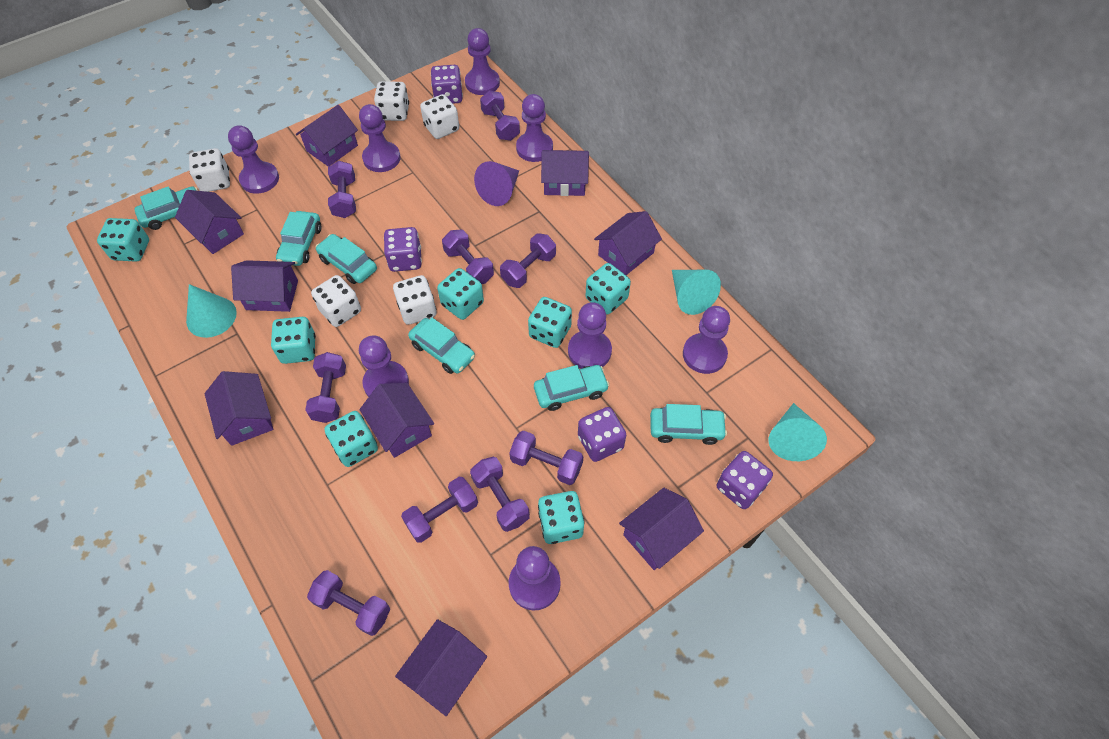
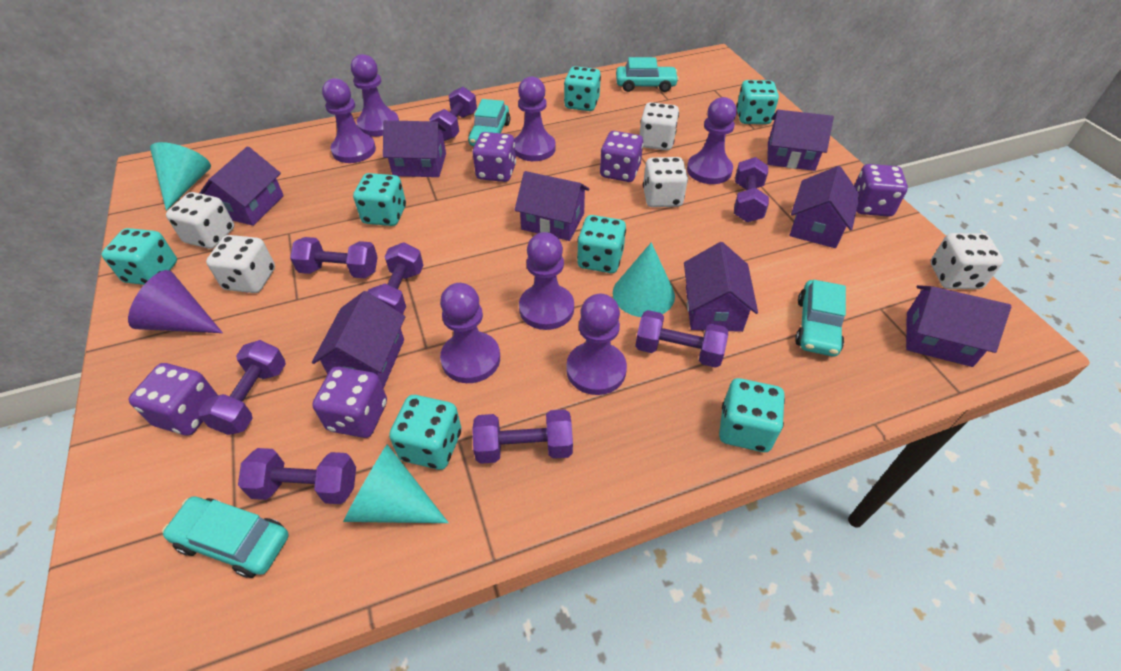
purple dice: [384,227,422,272] [431,65,463,104] [578,407,626,462] [717,451,773,509] = 4 -> [129,363,218,436] [312,367,387,438] [473,132,516,182] [600,131,643,182] [854,164,908,217] = 5
purple dumbbell: [305,352,346,423] [307,570,390,636] [328,161,356,218] [401,477,478,543] [442,230,494,284] [470,457,530,532] [480,91,520,141] [500,233,556,288] [509,431,583,485] = 9 -> [198,340,286,435] [238,448,356,504] [290,237,378,278] [367,242,423,314] [429,87,477,141] [472,409,573,464] [635,310,728,368] [734,157,769,222] = 8
purple house: [175,190,244,254] [205,371,273,446] [231,260,298,312] [296,105,358,167] [359,383,434,458] [395,619,487,716] [541,150,589,196] [594,211,662,275] [619,488,704,570] = 9 -> [200,146,284,226] [312,291,405,388] [383,120,446,177] [515,171,590,241] [684,242,758,332] [767,110,834,171] [790,166,860,248] [906,285,1011,367] = 8
purple pawn: [228,125,279,194] [359,104,400,172] [359,335,409,397] [465,28,500,95] [509,546,561,611] [516,94,553,162] [568,302,612,369] [683,306,730,374] = 8 -> [322,78,376,163] [351,54,399,137] [440,283,500,383] [514,76,556,161] [519,232,574,330] [566,294,627,395] [687,97,737,184] = 7
turquoise car: [134,186,198,230] [276,211,321,266] [316,234,377,284] [408,318,475,374] [534,365,609,411] [650,404,727,445] = 6 -> [162,496,289,578] [468,99,510,146] [616,57,679,92] [795,280,846,356] = 4

